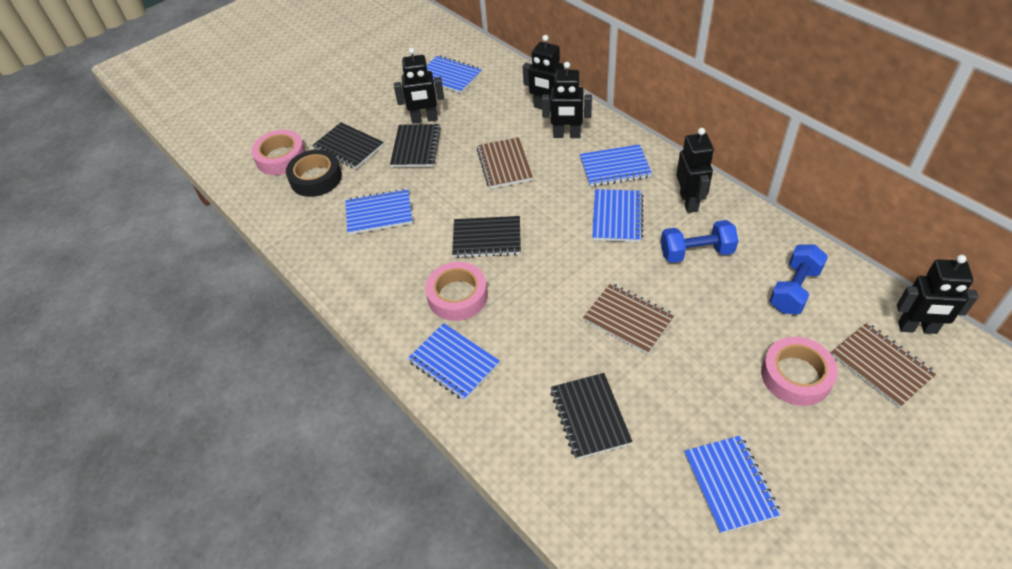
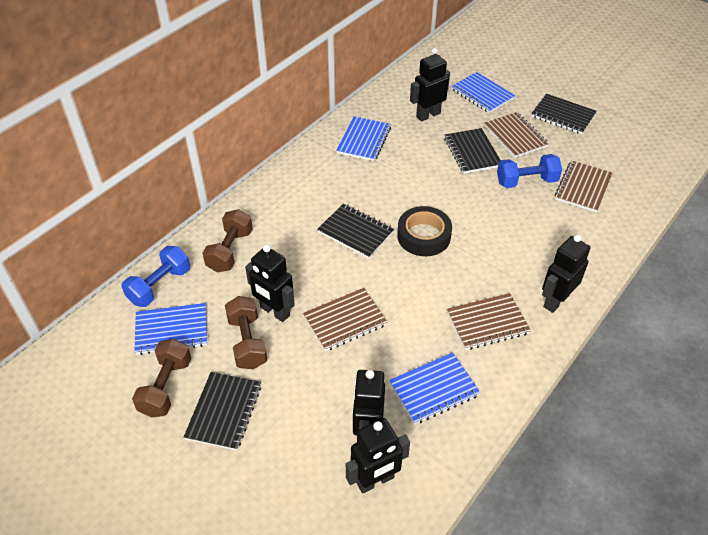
blue notebook: [345,189,413,235] [407,323,500,401] [427,55,482,94] [580,144,652,187] [592,189,643,242] [684,435,781,534] = 6 -> [134,303,207,355] [336,116,391,161] [389,353,481,424] [451,72,515,113] = 4
brown dumbbell: none = 0 -> [132,339,191,417] [202,209,253,273] [225,296,267,369] = 3
brown notebook: [477,137,533,189] [583,283,675,354] [831,323,937,408] = 3 -> [303,288,387,351] [447,293,531,350] [485,112,549,158] [555,161,612,213] = 4
pink tape: [251,130,306,175] [425,262,488,321] [761,337,838,406] = 3 -> none = 0

